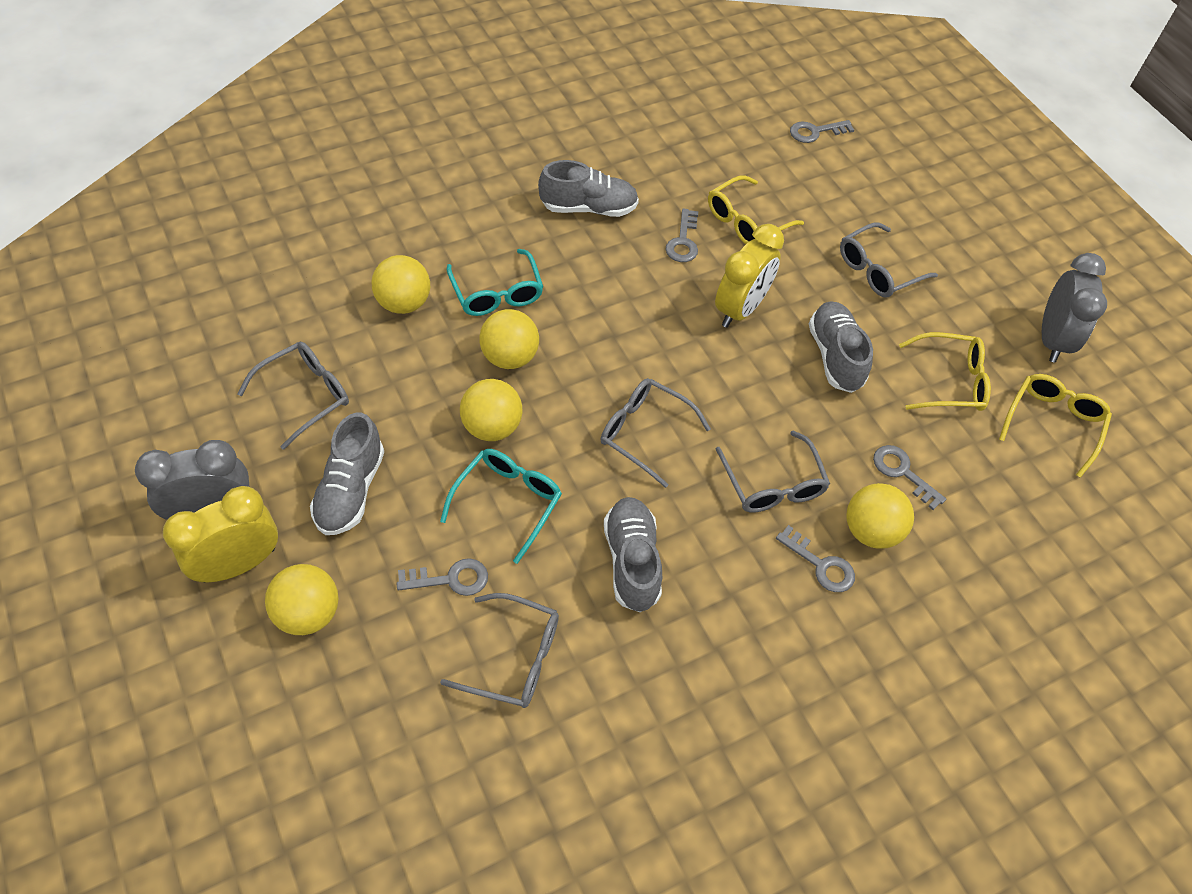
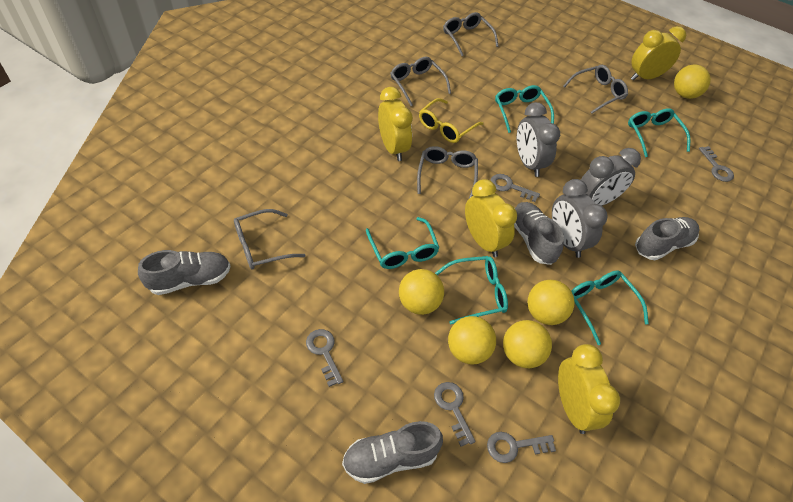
grey clock: [135,440,249,520] [1042,253,1107,363] = 2 -> [517,102,560,177] [552,179,608,258] [581,148,641,206] = 3
turquoise glasses: [440,449,562,564] [447,249,543,316] = 2 -> [366,217,439,269] [435,256,508,325] [495,85,554,133] [571,270,649,345] [628,108,690,157] = 5
yellow clock: [163,486,278,583] [715,224,784,328] = 2 -> [378,87,413,161] [465,179,517,257] [558,344,620,434] [631,26,686,80] = 4
yellow glasses: [708,175,804,244] [899,332,991,411] [999,374,1112,478] = 3 -> [419,98,484,143] = 1

